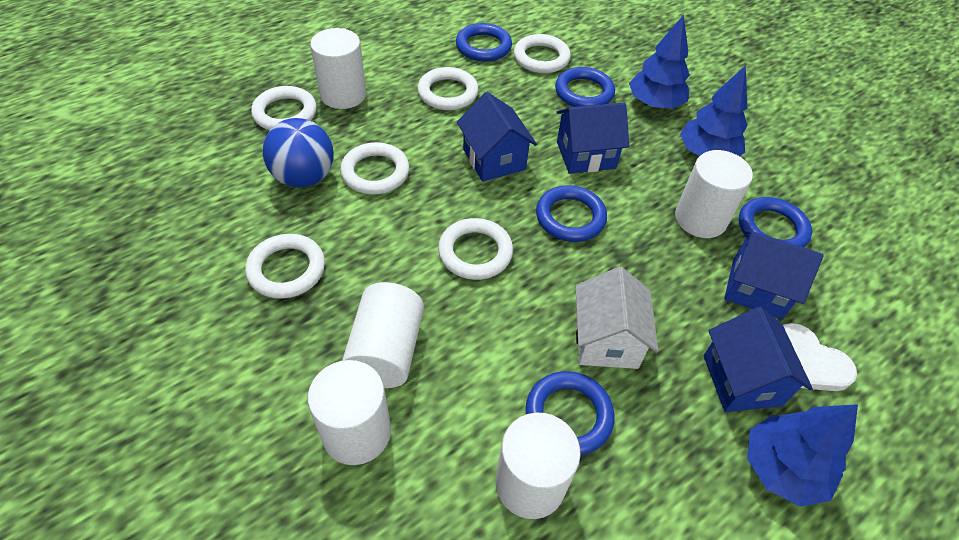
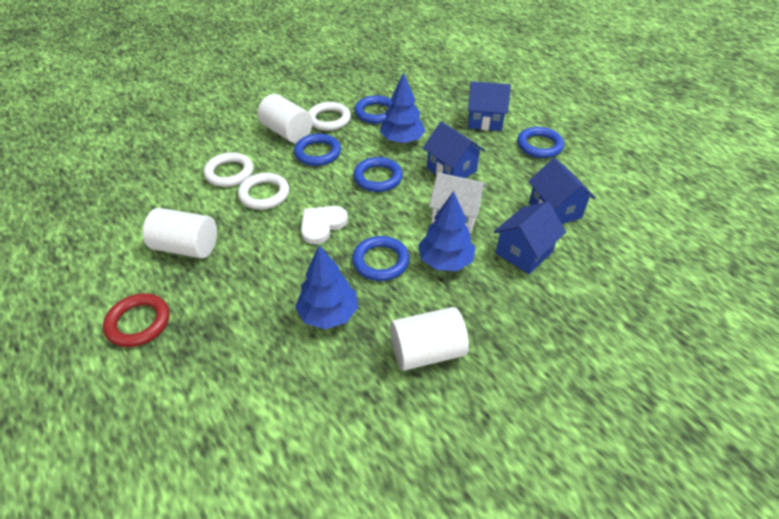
blue ball: [263,118,334,188] = 1 -> none = 0
red ring: none = 0 -> [103,293,170,347] = 1
white cylinder: [308,360,391,465] [310,28,366,109] [342,282,424,388] [496,413,581,519] [675,150,753,238] = 5 -> [143,208,217,259] [258,94,313,143] [390,307,469,371] = 3
white ring: [245,234,325,299] [251,86,317,130] [340,142,409,194] [418,67,478,110] [438,218,513,280] [514,34,571,73] = 6 -> [204,152,253,187] [238,173,289,210] [308,102,351,131] = 3

